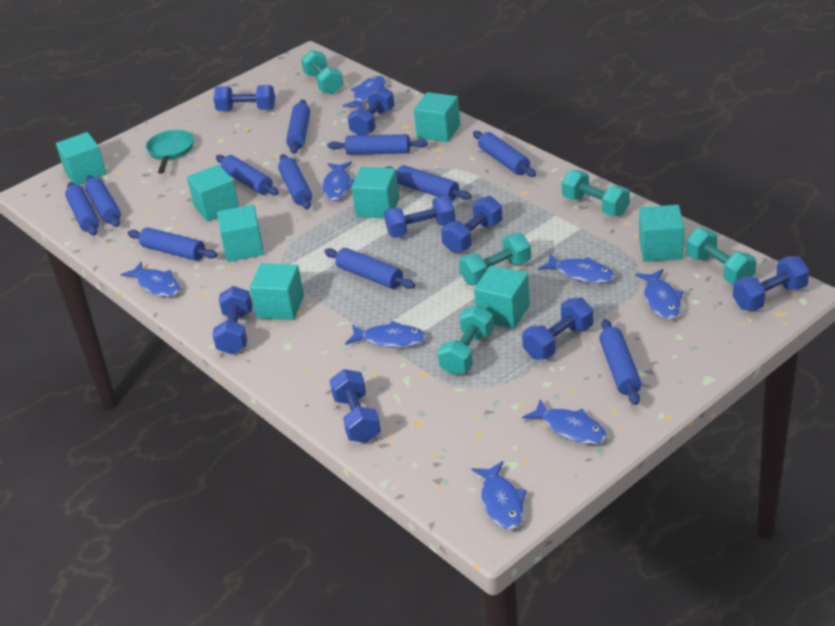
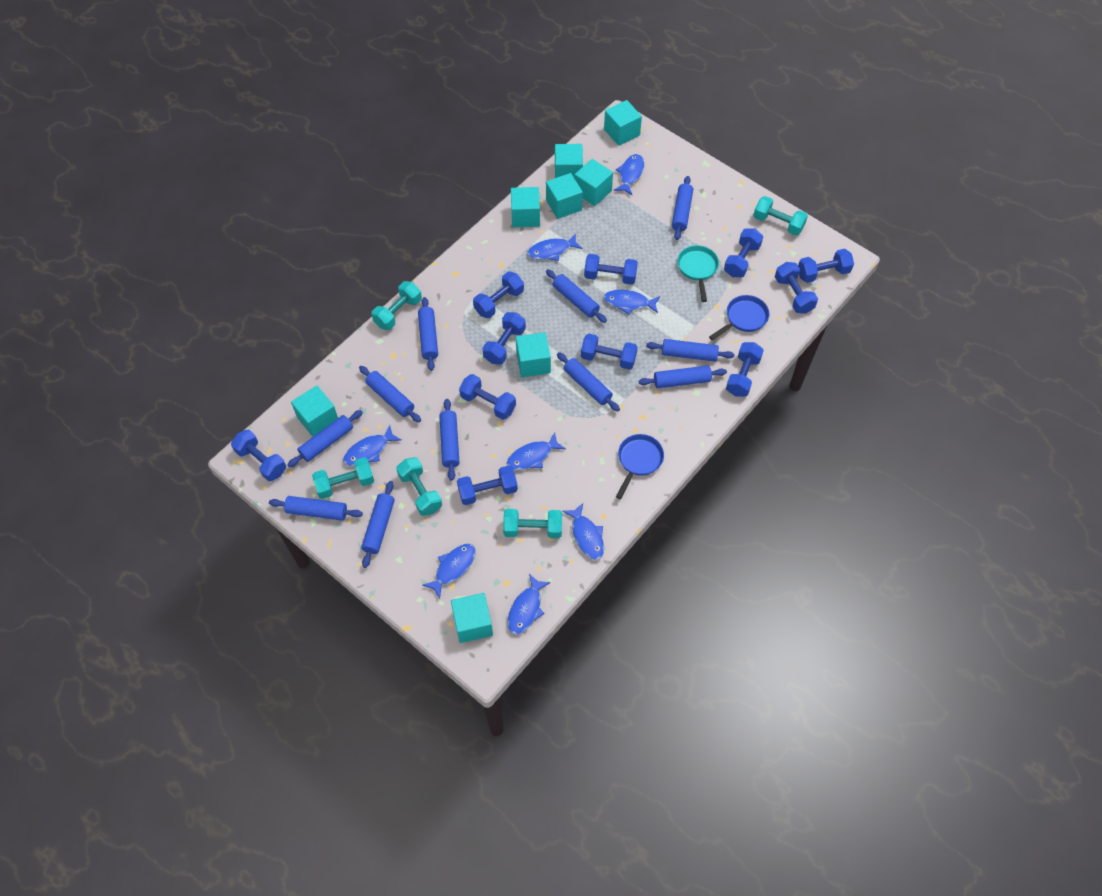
blue dumbbell: [212,286,252,354] [213,85,275,111] [329,369,381,443] [347,85,395,135] [384,196,455,238] [441,196,502,253] [522,298,593,359] [733,256,809,311] = 8 -> [231,430,286,481] [457,466,518,505] [459,374,516,420] [473,271,524,318] [482,312,526,365] [581,334,638,370] [584,254,638,285] [724,228,763,277] [726,342,764,397] [775,262,818,314] [798,249,854,283] = 11
blue pan: none = 0 -> [616,434,664,499] [709,295,769,340] = 2

